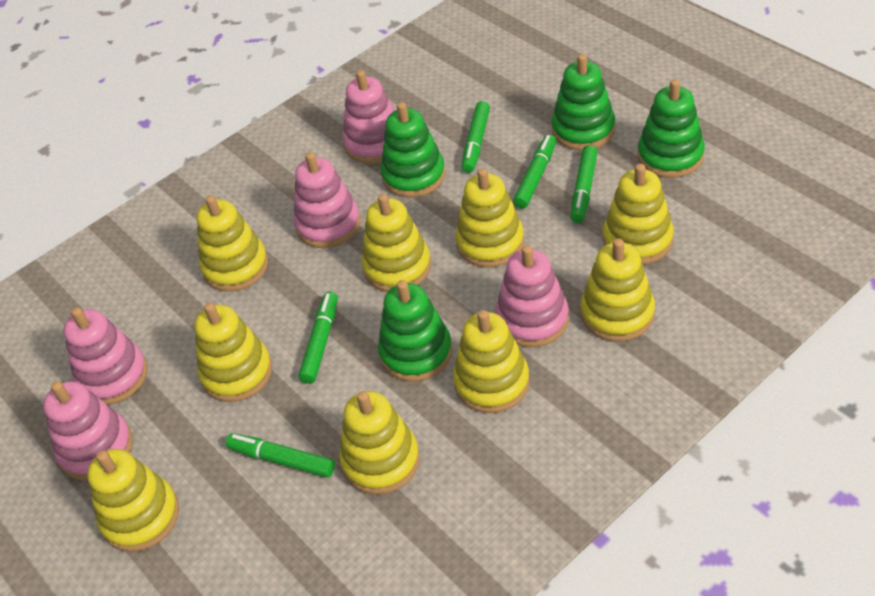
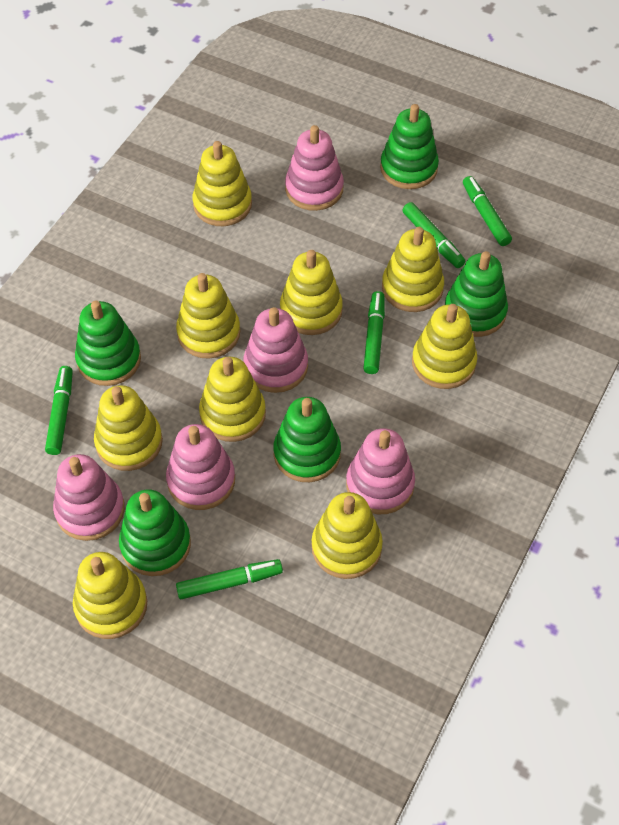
green stacking toy: [378,280,452,382] [381,102,445,198] [551,54,615,150] [638,79,705,178] = 4 -> [75,301,141,386] [119,489,191,576] [273,397,341,482] [380,104,439,189] [445,251,508,337] = 5

